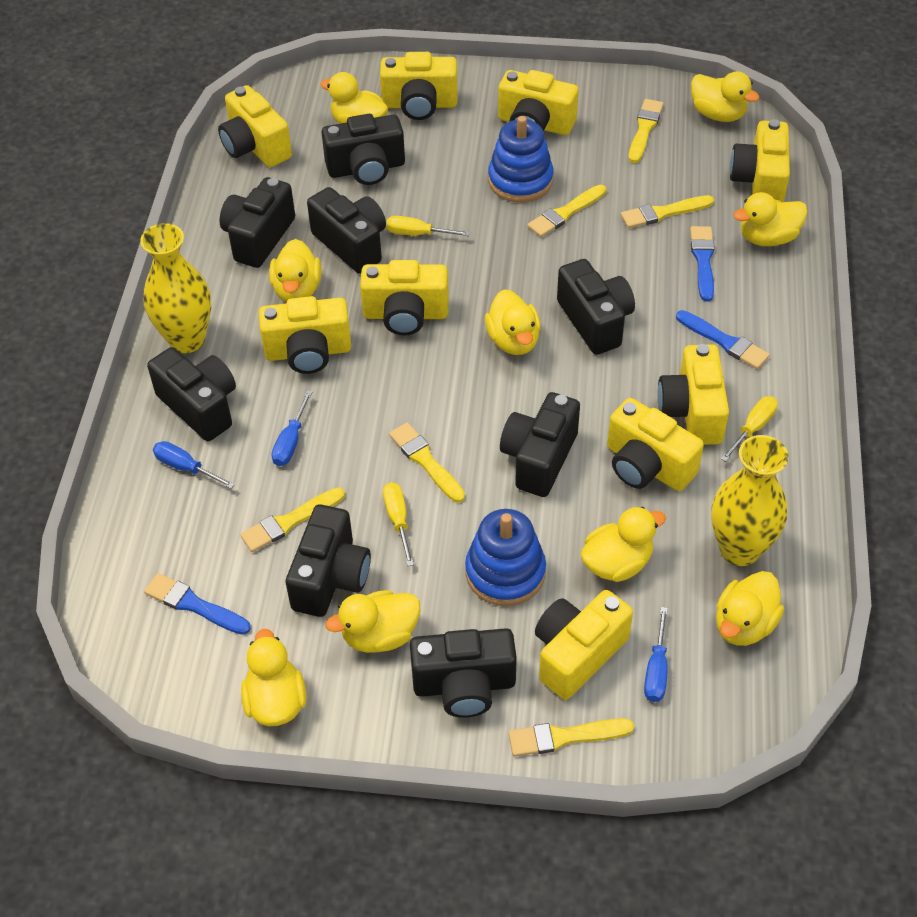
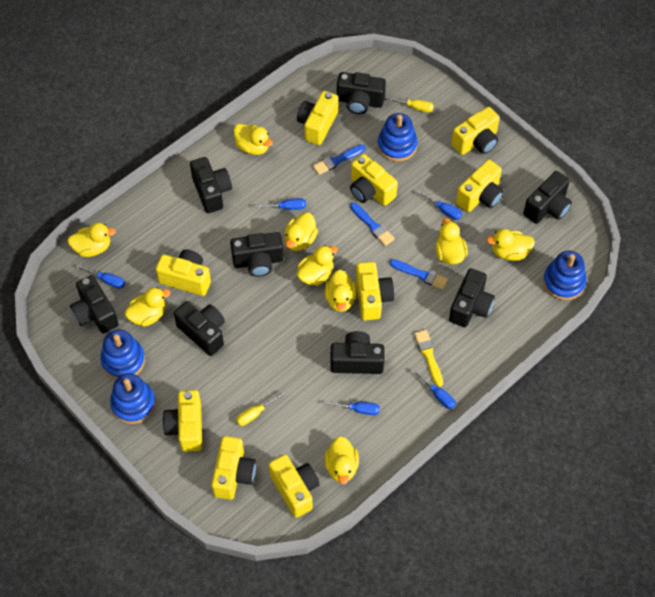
blue screwdriver: [153,441,235,489] [271,390,312,466] [644,607,668,702] = 3 -> [76,265,125,289] [255,198,306,210] [324,401,380,415] [412,369,456,409] [417,191,462,220] = 5
blue stacking toy: [465,509,546,606] [488,116,554,202] = 2 -> [100,330,145,379] [110,373,156,424] [378,113,418,162] [543,251,586,300] = 4
yellow brush: [240,488,345,552] [389,423,465,503] [508,718,634,756] [527,185,606,237] [621,195,714,228] [628,99,663,163] = 6 -> [414,330,443,387] = 1
yellow screwdriver: [383,482,414,566] [386,216,470,236] [721,396,778,462] = 3 -> [236,391,285,426] [385,96,434,112] = 2
yellow vase: [140,223,211,353] [711,435,789,566] = 2 -> none = 0

